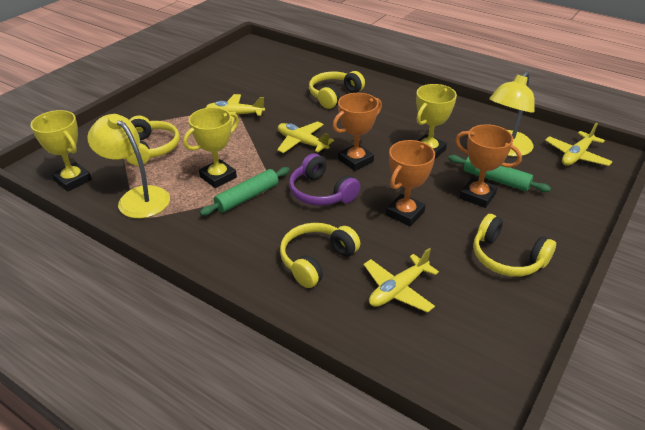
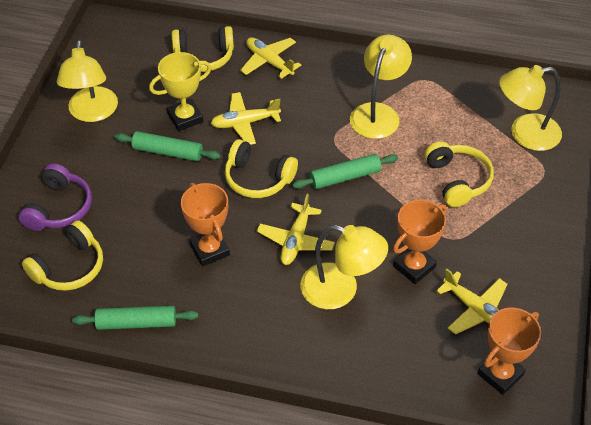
green rolling pin: [200,167,290,216] [448,155,551,192] = 2 -> [72,305,198,330] [115,131,220,161] [292,154,398,189] = 3
yellow lamp: [87,114,170,219] [489,72,535,157] = 2 -> [57,40,118,122] [300,225,388,309] [350,34,412,139] [499,65,562,151] = 4
yellow trophy: [30,110,92,192] [183,107,239,188] [416,84,457,159] = 3 -> [149,52,211,131] = 1

